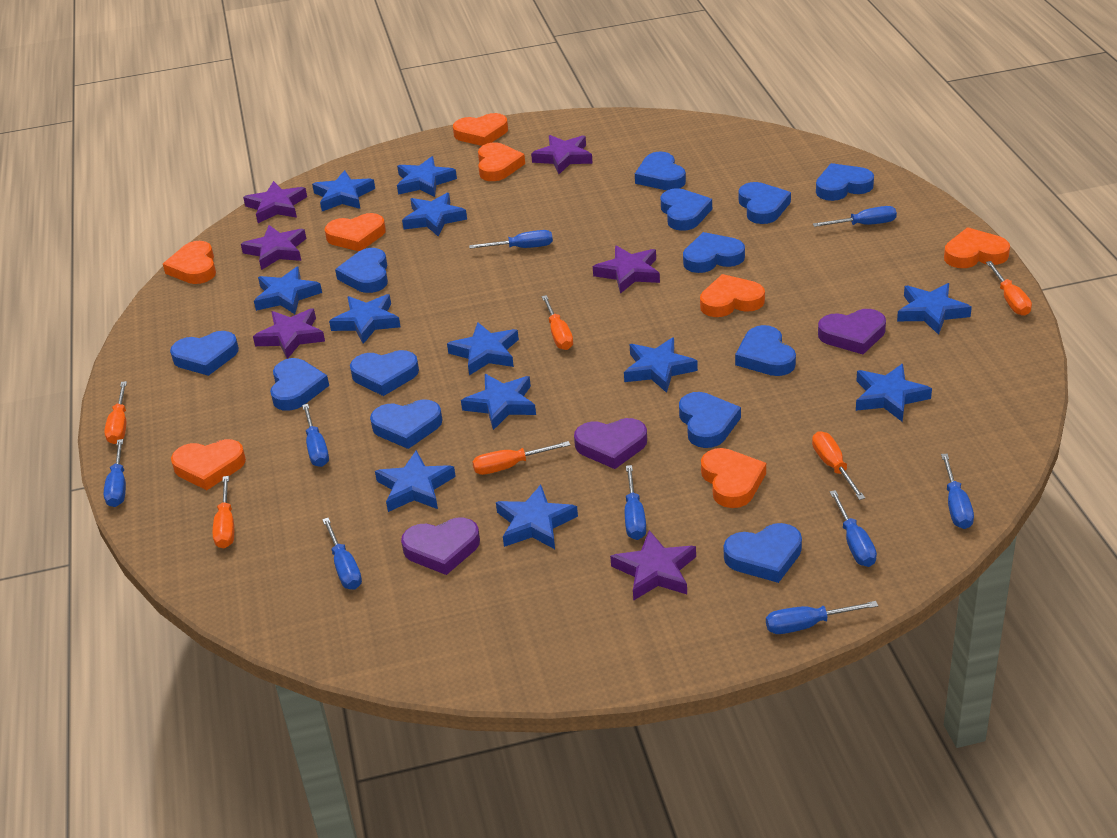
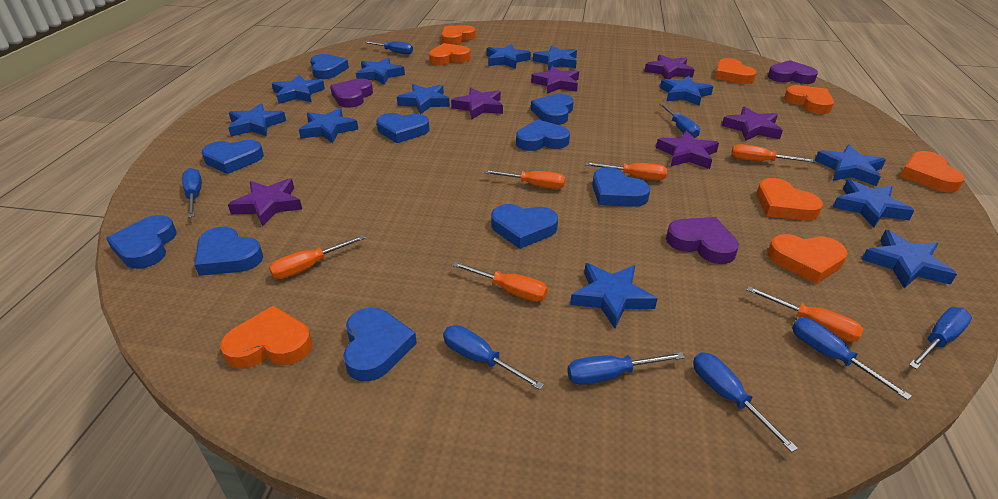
blue heart: [170,331,239,376] [270,358,329,411] [335,248,388,293] [350,350,419,396] [370,400,442,449] [635,152,686,190] [660,188,712,231] [679,392,741,448] [683,232,745,273] [724,523,802,583] [735,325,796,376] [739,182,791,224] [816,163,874,201] = 13 -> [106,215,177,269] [194,227,263,276] [202,140,264,174] [310,54,349,79] [343,307,417,381] [376,113,429,143] [491,204,558,249] [516,119,570,151] [531,94,574,125] [592,167,650,207] = 10
blue screwdriver: [104,439,126,507] [302,404,329,467] [322,518,362,590] [469,230,553,249] [625,465,646,540] [766,601,878,634] [813,206,897,227] [830,490,877,567] [941,454,974,529] = 9 -> [182,168,202,218] [363,41,413,55] [443,325,544,390] [567,352,685,385] [659,103,700,138] [693,352,798,452] [792,318,912,400] [909,307,972,369] = 8

